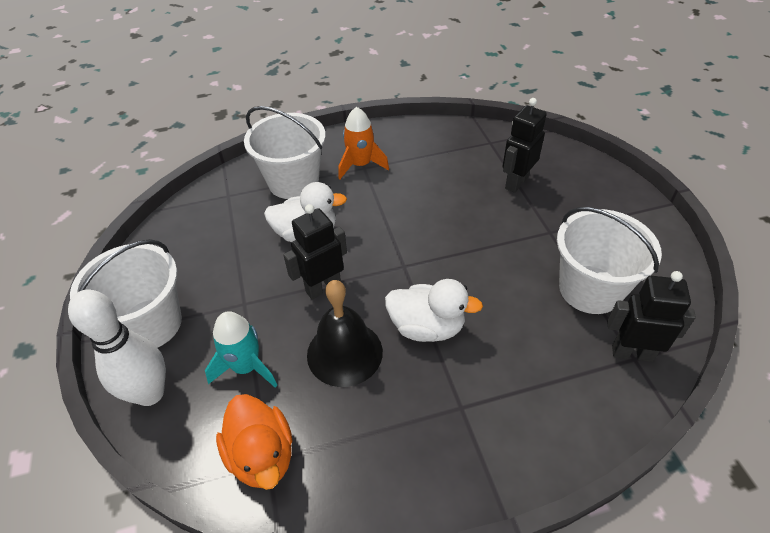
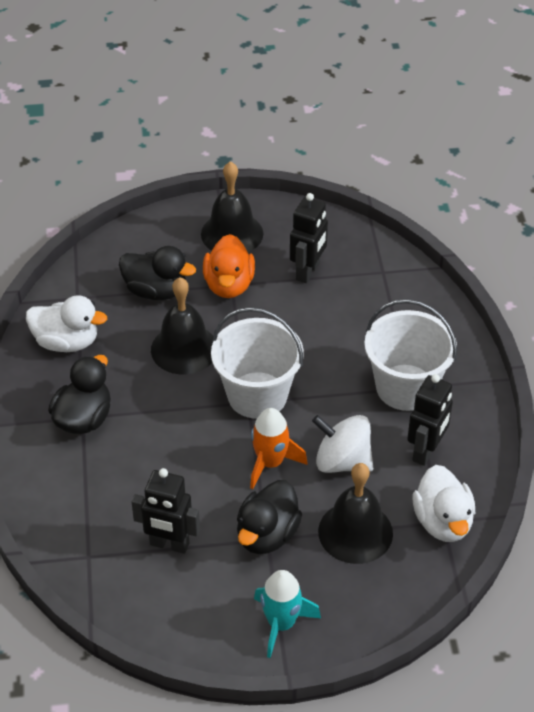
black bell: [307,280,383,387] = 1 -> [151,277,213,375] [201,161,263,252] [318,463,393,564] = 3
black duck: none = 0 -> [48,355,111,434] [119,246,196,300] [237,480,302,554] = 3
white bowling pin: [68,289,166,406] = 1 -> none = 0
white bucket: [70,239,182,348] [244,106,326,199] [557,207,662,314] = 3 -> [211,307,304,419] [364,299,457,411] = 2
white spinning top: none = 0 -> [312,415,373,473] = 1

